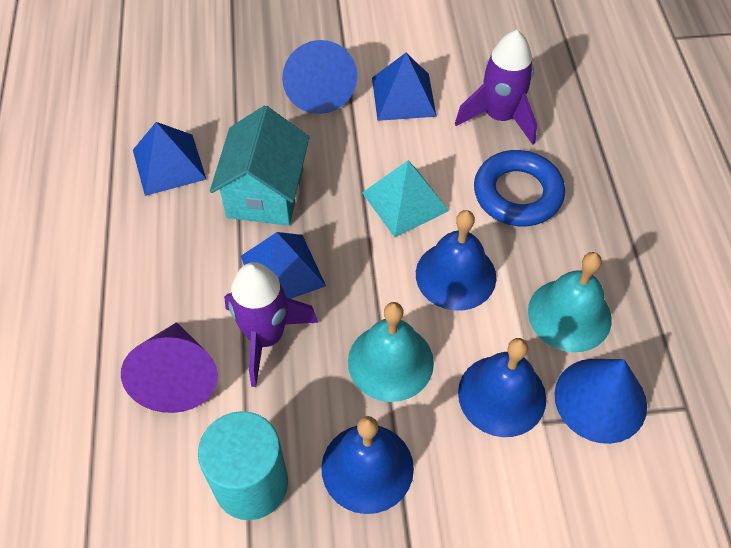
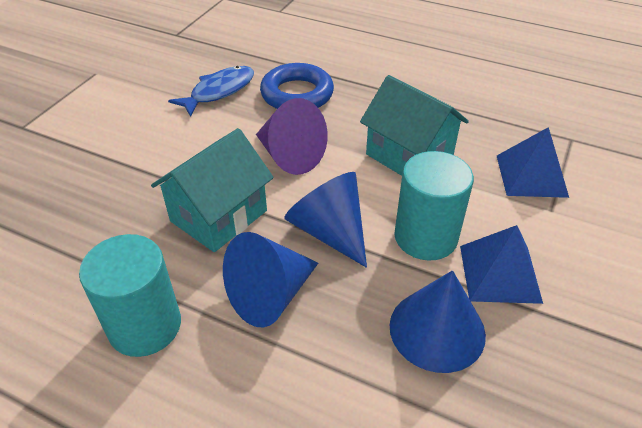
blue bell: [321,416,414,514] [416,210,497,311] [458,338,546,437] = 3 -> none = 0
blue cone: [282,40,358,114] [554,359,647,444] = 2 -> [223,232,318,327] [284,172,367,268] [390,270,486,373] = 3
blue fish: none = 0 -> [168,66,254,117] = 1
blue pyramid: [133,122,206,196] [241,232,326,299] [372,53,437,121] = 3 -> [460,225,543,304] [497,127,569,198] = 2
purple rocket: [224,262,319,387] [455,30,537,145] = 2 -> none = 0
turquoise bell: [348,302,434,402] [528,252,612,352] = 2 -> none = 0
turquoise cylinder: [198,411,288,520] = 1 -> [79,234,181,357] [394,151,474,260] = 2
turquoise house: [210,106,310,226] = 1 -> [151,128,274,252] [360,75,469,176] = 2
turquoise pyramid: [362,161,449,237] = 1 -> none = 0

